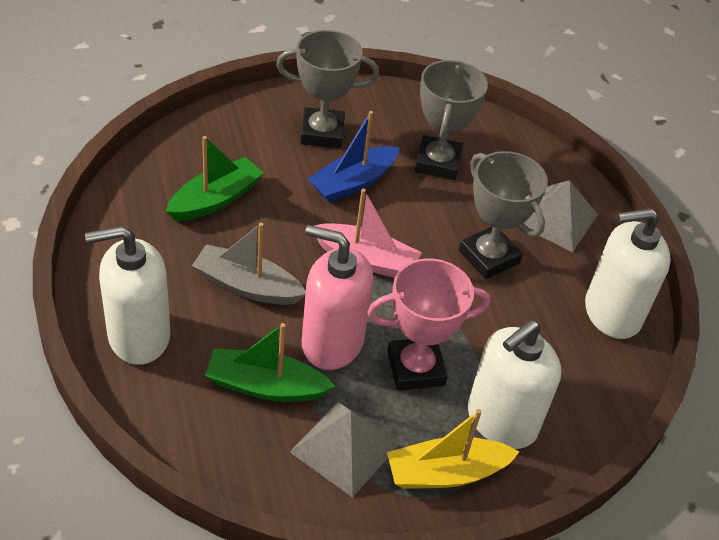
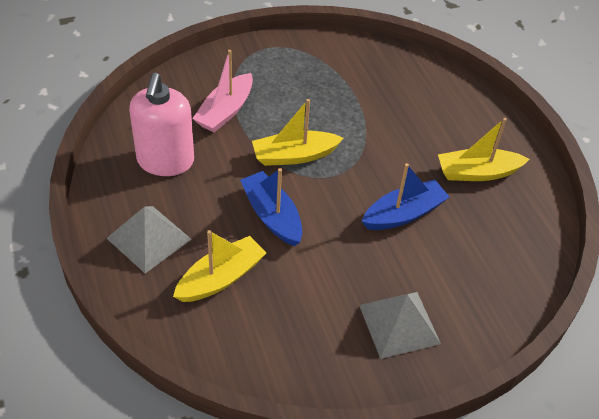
blue boat: [308,111,400,203] = 1 -> [240,168,302,246] [362,163,449,230] = 2
green boat: [166,136,264,221] [205,323,335,402] = 2 -> none = 0
grey boat: [192,223,306,305] = 1 -> none = 0
grey trophy: [276,30,379,148] [415,60,488,180] [459,151,548,279] = 3 -> none = 0
pink trophy: [367,259,490,391] = 1 -> none = 0
white soap dispenser: [85,226,170,365] [468,320,561,449] [585,208,671,339] = 3 -> none = 0
yellow boat: [387,409,519,489] = 1 -> [173,230,266,302] [252,99,343,166] [438,118,529,181] = 3

